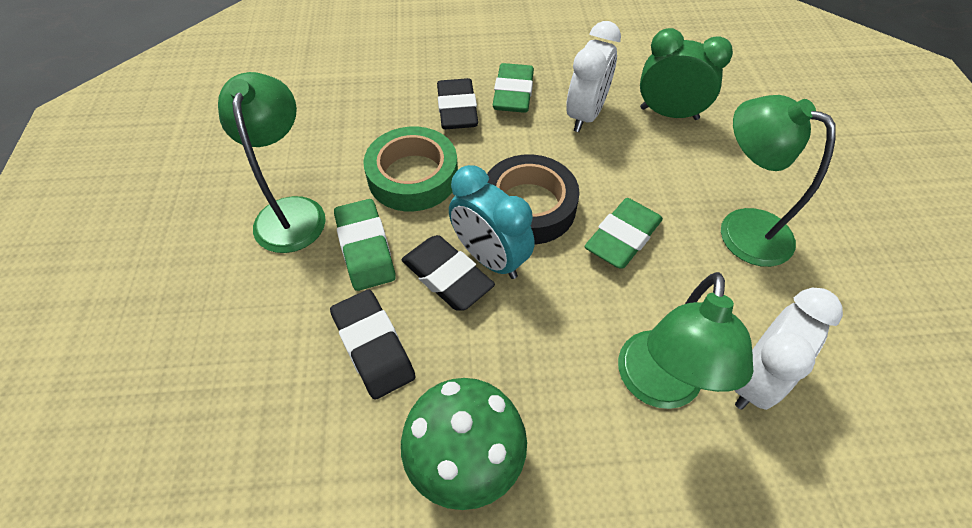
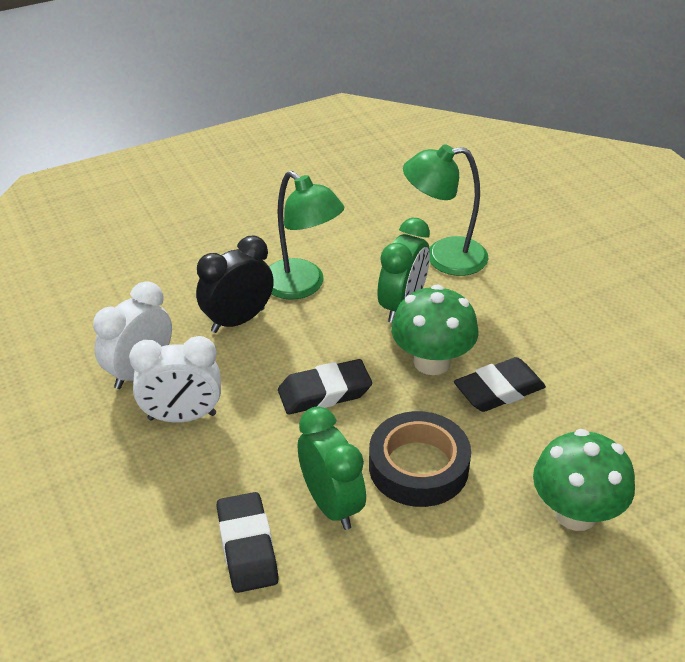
black clock: none = 0 -> [196,236,274,333] = 1
green clock: [640,28,733,120] = 1 -> [298,406,366,530] [378,218,430,323] = 2
green eraser: [334,199,396,291] [493,63,534,113] [585,198,663,269] = 3 -> none = 0
green lamp: [218,72,326,253] [618,272,753,409] [721,95,836,267] = 3 -> [269,171,344,300] [403,144,488,276] = 2
green mushroom: [401,378,527,510] = 1 -> [391,285,478,375] [533,429,635,531] = 2
green tape: [363,127,458,211] = 1 -> none = 0
turquoise clock: [449,165,535,279] = 1 -> none = 0

